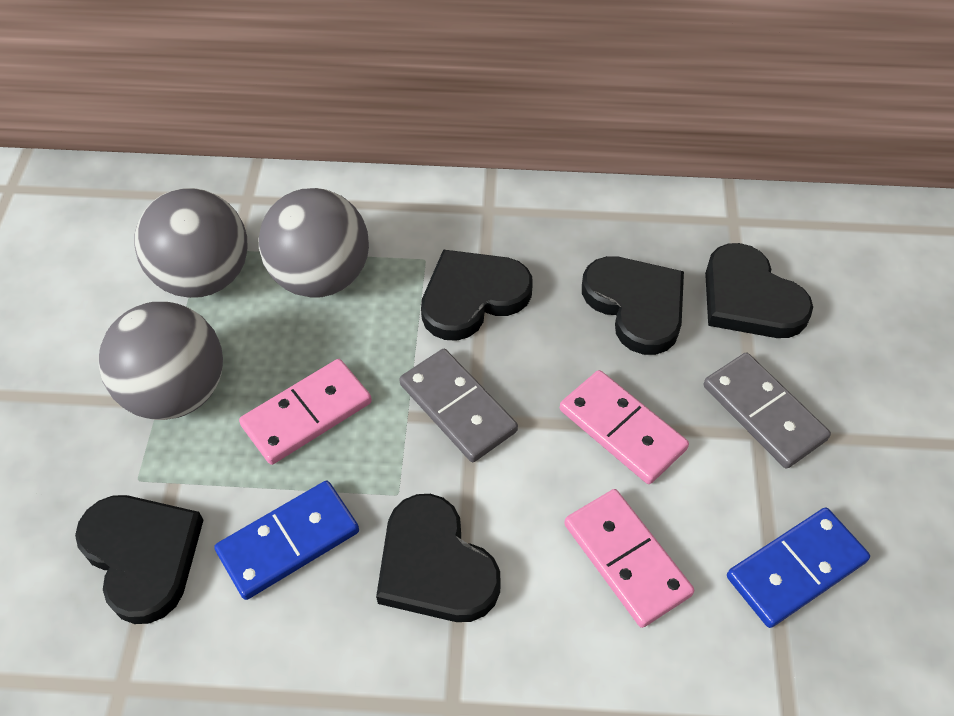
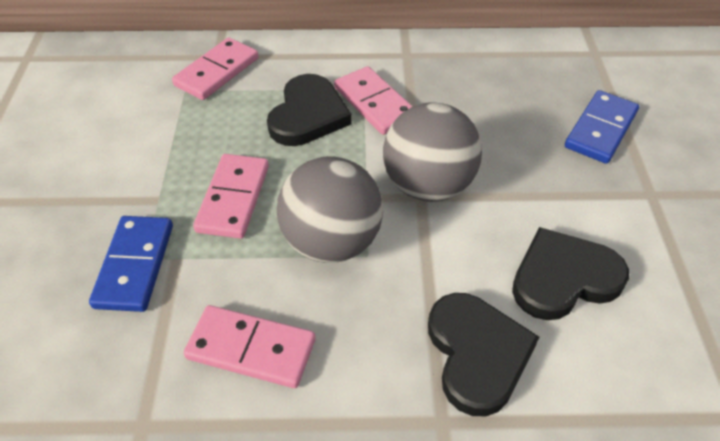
black heart: [75,495,203,624] [376,494,501,622] [421,249,532,341] [582,256,684,355] [705,243,813,338] = 5 -> [267,74,352,146] [428,293,539,416] [512,227,629,320] = 3
grey ball: [99,302,223,420] [135,188,248,298] [259,188,369,298] = 3 -> [277,156,383,263] [383,102,482,202] = 2
grey domino: [399,349,518,462] [704,353,831,469] = 2 -> none = 0
pink domino: [239,359,372,465] [560,370,689,484] [564,489,694,628] = 3 -> [172,37,258,100] [184,305,316,388] [193,154,269,239] [334,66,413,135] = 4

